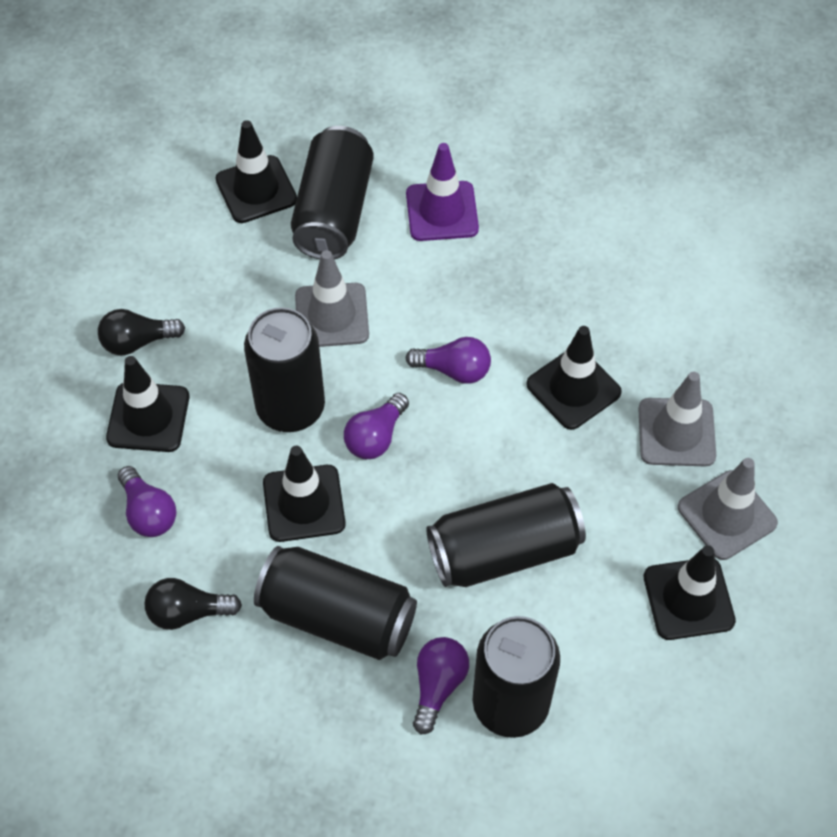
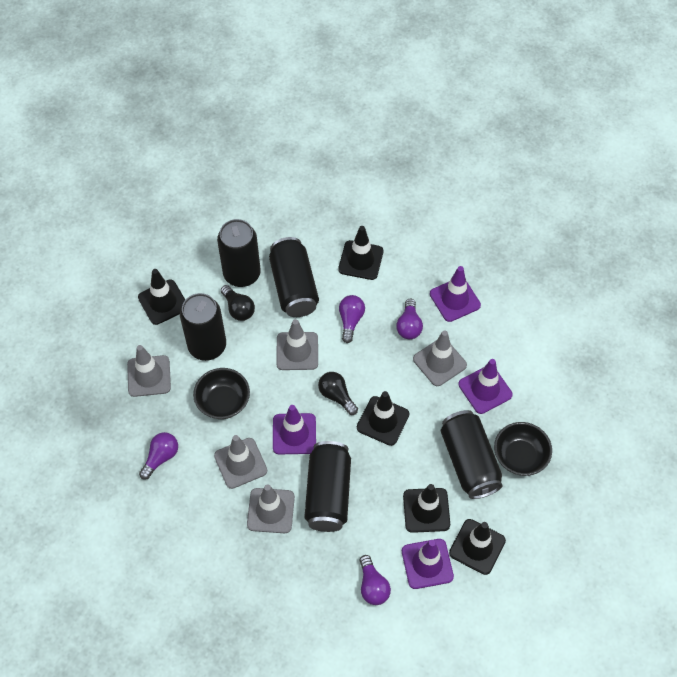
black bowl: none = 0 -> [193,368,250,419] [494,422,552,476] = 2
grey traffic cone: [295,250,369,347] [638,372,716,466] [678,458,778,560] = 3 -> [127,345,171,397] [214,435,267,489] [247,484,295,533] [276,319,318,370] [413,330,467,386] = 5
purple traffic cone: [406,143,479,241] = 1 -> [273,405,316,455] [402,539,454,589] [430,266,481,322] [459,359,513,414] = 4

